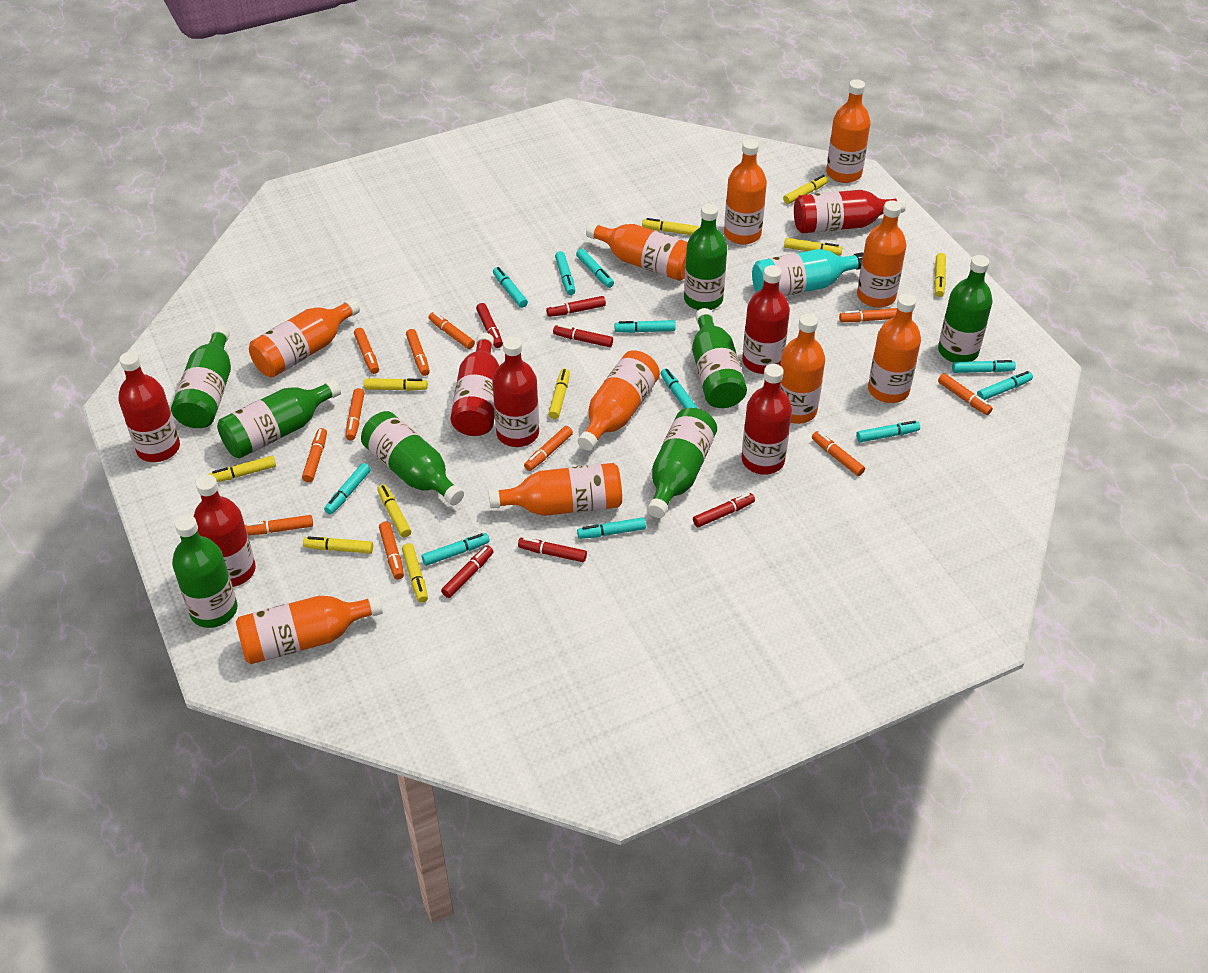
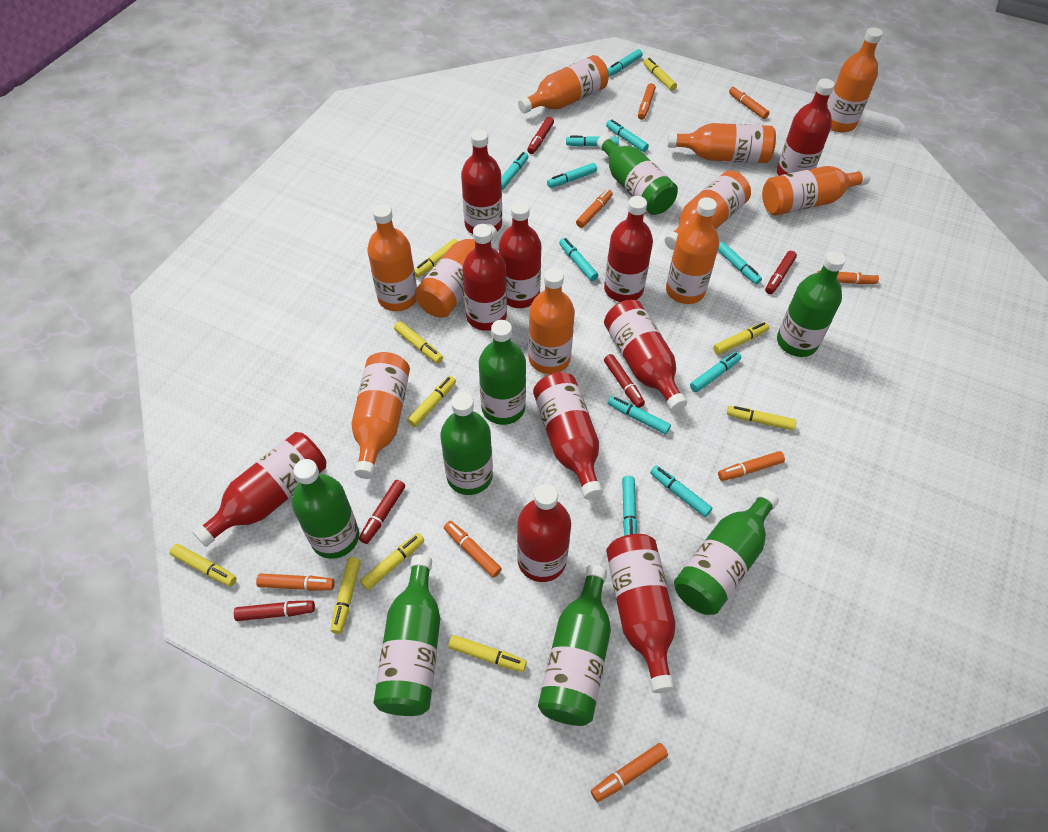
orange marker: [245,515,313,535] [302,428,327,482] [346,388,364,440] [354,328,379,374] [379,521,404,580] [406,329,430,376] [429,312,475,349] [524,426,573,471] [812,431,865,476] [839,308,897,322] [938,373,993,415] = 11 -> [256,573,335,591] [444,521,502,578] [576,189,613,228] [591,743,668,802] [638,83,656,120] [718,451,785,481] [729,86,769,119] [817,270,879,284] = 8
red bottle: [118,352,180,462] [194,475,256,587] [450,333,499,436] [492,337,539,447] [742,265,790,374] [742,364,792,475] [794,190,906,233] = 7 -> [193,432,326,547] [461,130,502,234] [462,224,507,331] [499,201,541,308] [517,484,571,582] [533,372,603,500] [604,196,653,302] [604,300,687,412] [606,534,676,693] [777,79,834,176] = 10
red marker: [441,546,494,598] [476,303,503,348] [518,537,587,562] [546,296,606,317] [553,325,613,347] [693,493,755,527] = 6 -> [234,601,315,621] [359,480,405,544] [527,117,554,154] [604,354,645,408] [765,251,797,294] = 5
turquoise bottle: [752,249,864,296] = 1 -> none = 0

